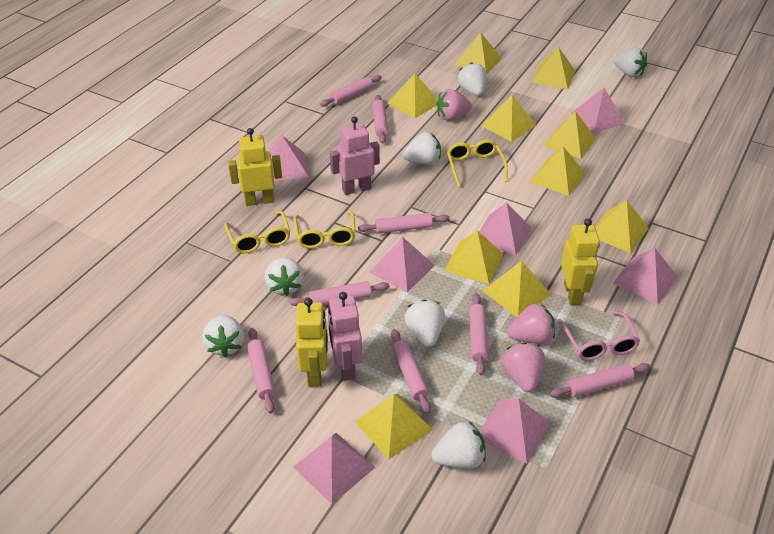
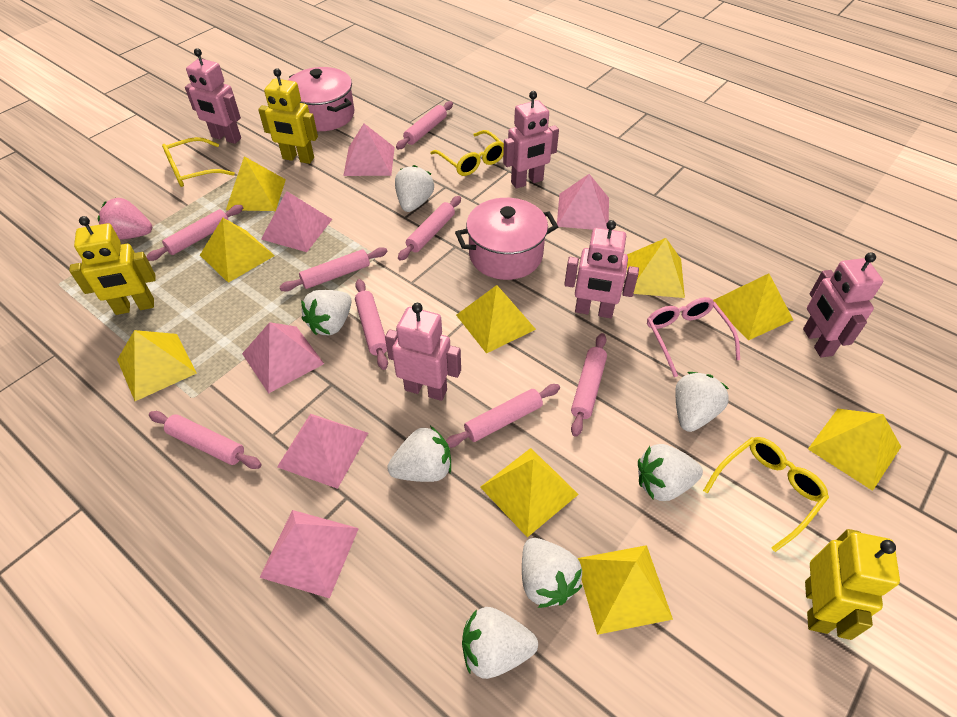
pink pot: none = 0 -> [288,67,355,131] [455,198,558,280] = 2
pink pyramid: [268,136,309,181] [293,433,375,504] [369,237,435,293] [479,203,531,255] [479,398,551,463] [571,88,625,133] [613,248,678,305] = 7 -> [242,322,324,394] [259,510,359,598] [261,191,332,252] [277,414,368,489] [343,124,395,176] [557,174,609,230] = 6
pink robot: [328,292,362,381] [330,116,380,195] = 2 -> [185,48,241,144] [385,303,461,401] [503,91,559,189] [564,220,639,318] [803,253,883,357] = 5
pink strawberry: [436,89,472,121] [502,342,545,392] [507,304,555,344] = 3 -> [98,198,152,240] = 1
yellow pyramid: [354,394,433,459] [387,73,438,118] [444,231,503,284] [455,32,502,75] [481,95,536,142] [483,261,551,317] [530,146,585,196] [532,47,575,89] [544,111,596,159] [595,200,649,253] = 10 -> [117,330,197,401] [200,218,275,283] [226,156,286,211] [456,285,536,353] [480,448,579,537] [578,545,673,635] [627,238,685,298] [713,273,793,340] [808,409,901,491] = 9

